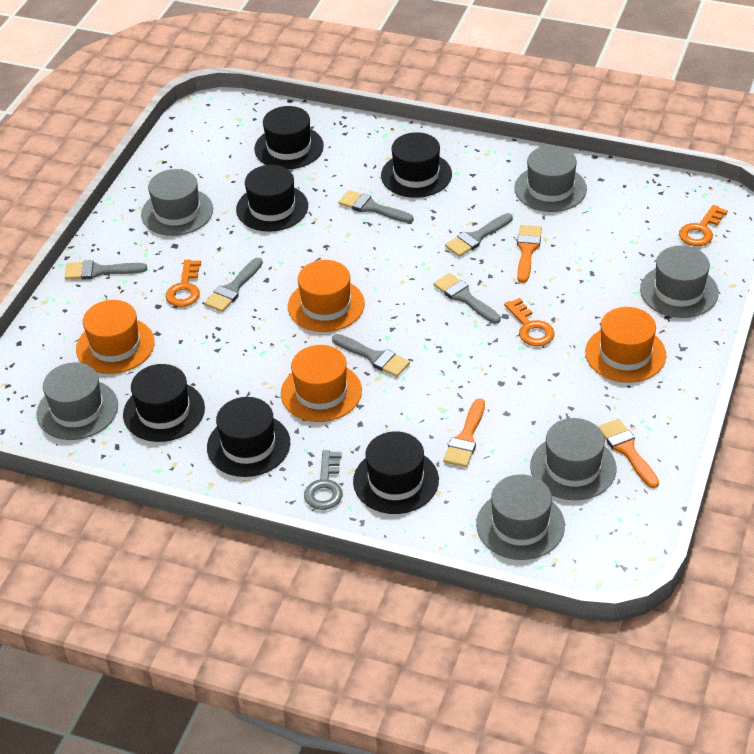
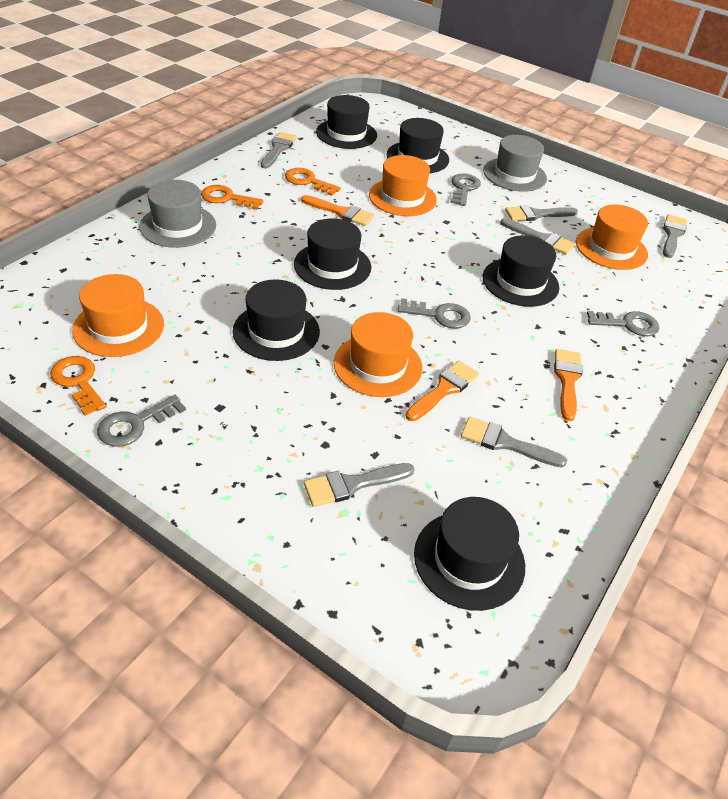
grey hat: [37,362,118,440] [141,169,213,236] [476,474,565,560] [514,146,587,212] [530,418,616,500] [640,246,719,318] = 6 -> [139,180,216,248] [483,135,547,192] = 2
grey key: [304,450,343,510] = 1 -> [97,395,186,447] [397,298,471,329] [450,173,481,206] [587,311,659,336] = 4

